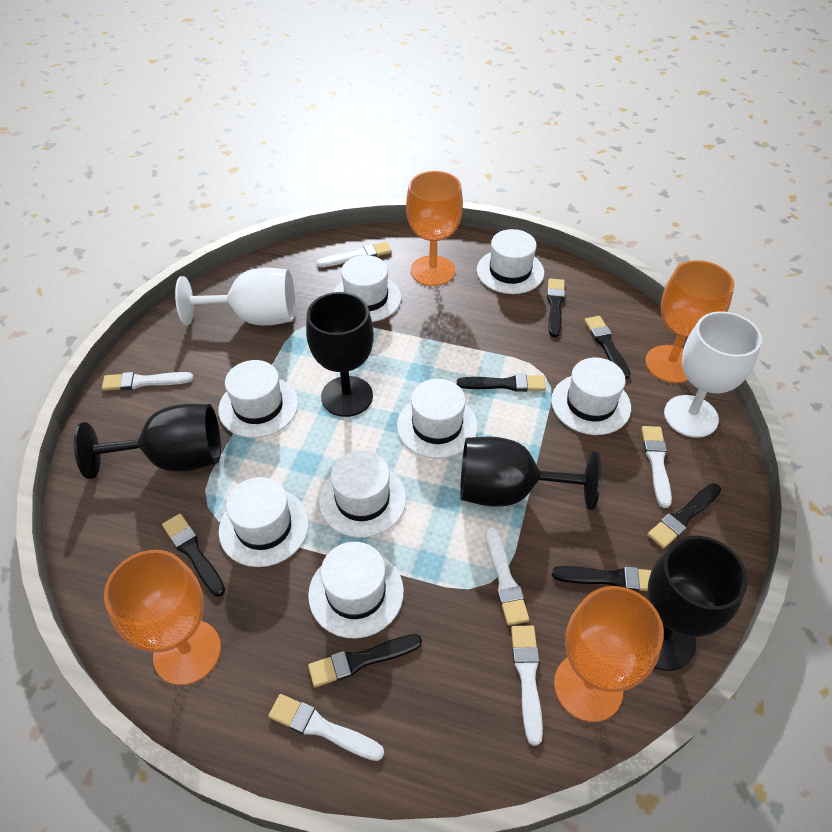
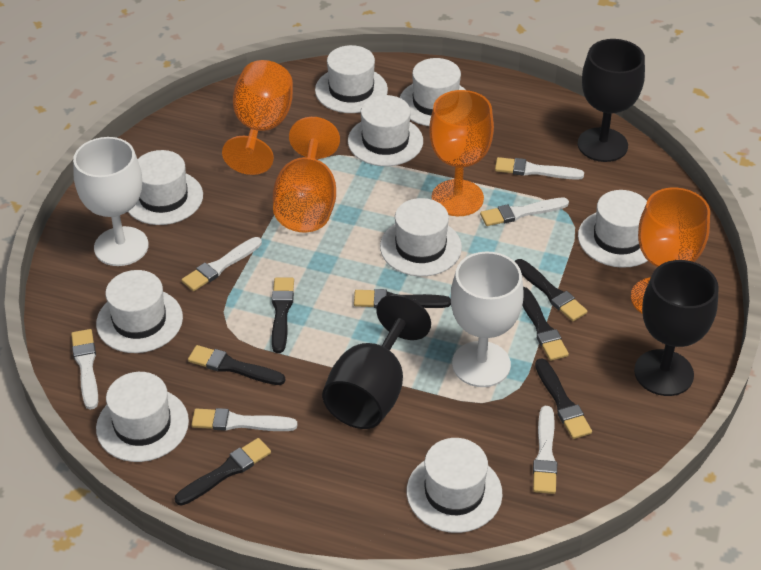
black goblet: [74,404,221,479] [306,292,374,417] [460,437,601,510] [648,536,748,671] = 4 -> [322,294,431,429] [578,39,645,162] [634,260,719,396] = 3
white hat: [218,360,298,438] [219,477,309,567] [308,542,404,638] [319,450,406,538] [333,255,401,322] [397,379,478,459] [477,229,544,294] [551,358,631,435] = 8 -> [96,270,183,353] [96,372,189,462] [128,150,203,225] [315,45,388,113] [348,95,423,166] [380,198,462,276] [400,58,466,126] [407,438,502,533] [578,190,648,268] = 9

